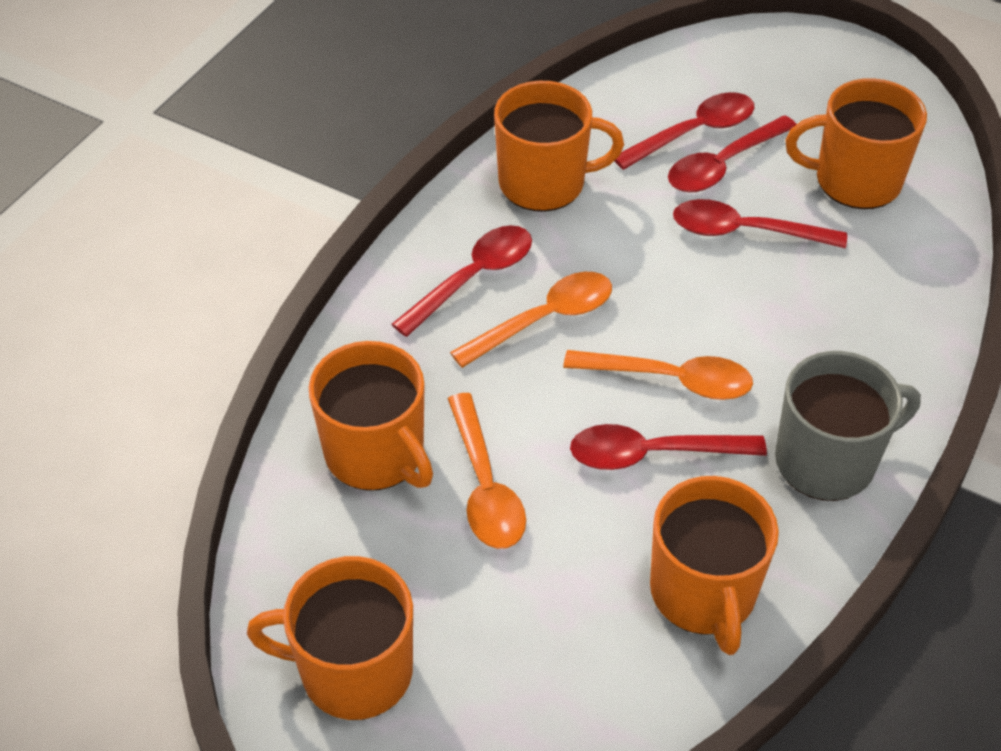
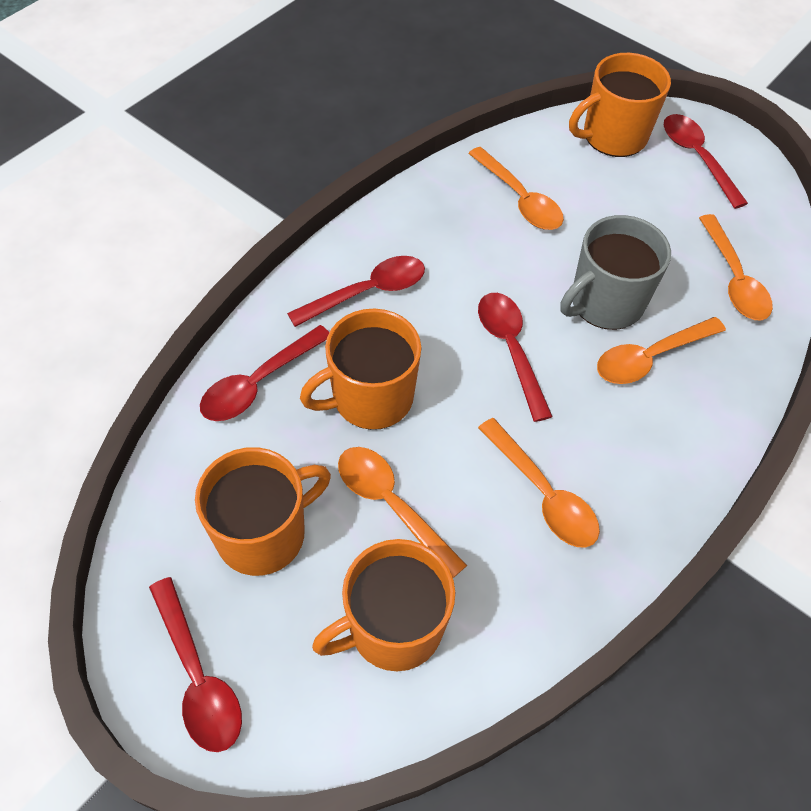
orange mug: [247,556,413,720] [309,341,433,491] [494,81,624,212] [650,476,779,655] [785,78,927,209] = 5 -> [195,447,331,576] [300,309,421,430] [312,539,455,671] [569,53,671,157] = 4
orange spoon: [448,393,526,549] [450,272,612,368] [563,350,753,400] = 3 -> [338,447,467,578] [468,147,564,230] [478,418,600,547] [597,317,726,384] [699,214,773,321] = 5

